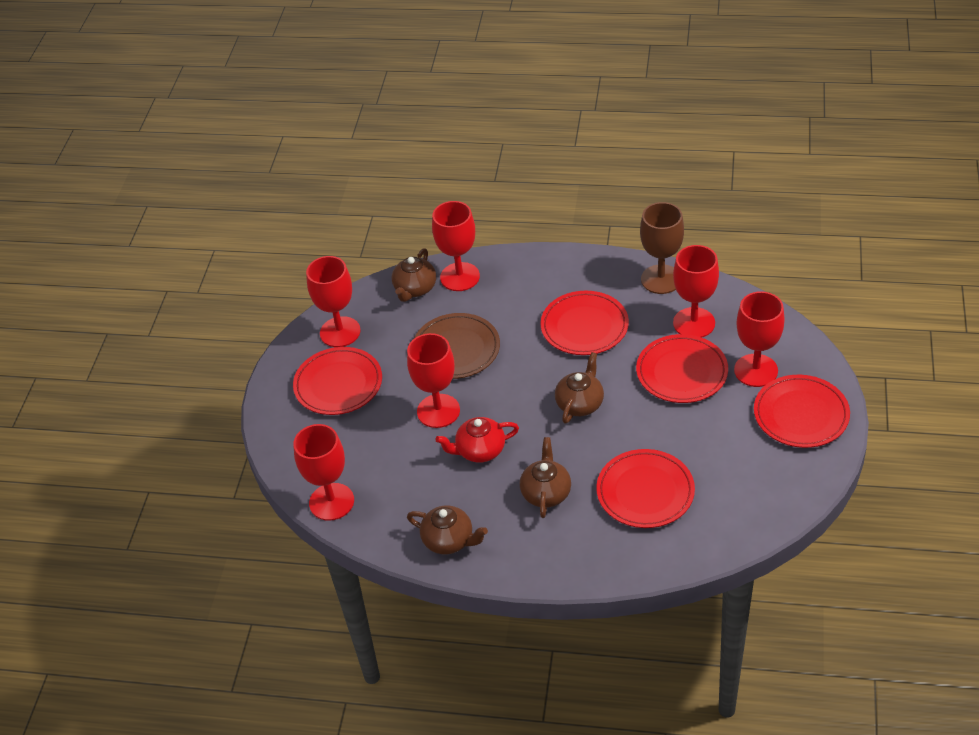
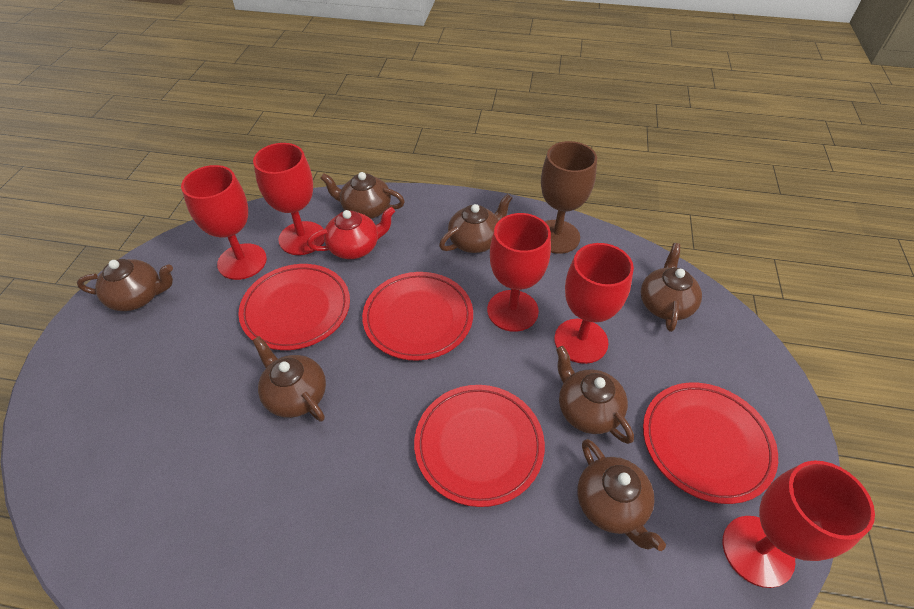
brown plate: [414,313,500,379] = 1 -> none = 0
brown teapot: [391,248,436,302] [407,505,488,554] [520,437,571,518] [555,352,604,424] = 4 -> [77,259,173,311] [252,336,326,422] [320,172,405,219] [439,194,512,253] [556,346,634,444] [577,439,666,551] [641,243,702,332] = 7
red goblet: [293,424,354,521] [306,256,361,347] [407,333,460,428] [432,201,480,291] [673,245,719,338] [734,291,785,387] = 6 -> [181,165,267,280] [253,143,324,255] [487,213,551,332] [554,243,634,364] [723,461,875,588] = 5
red plate: [293,347,382,415] [540,291,629,355] [596,449,695,528] [636,334,728,403] [754,375,850,448] = 5 -> [239,264,350,350] [362,272,473,361] [414,385,545,507] [643,383,778,504] = 4

